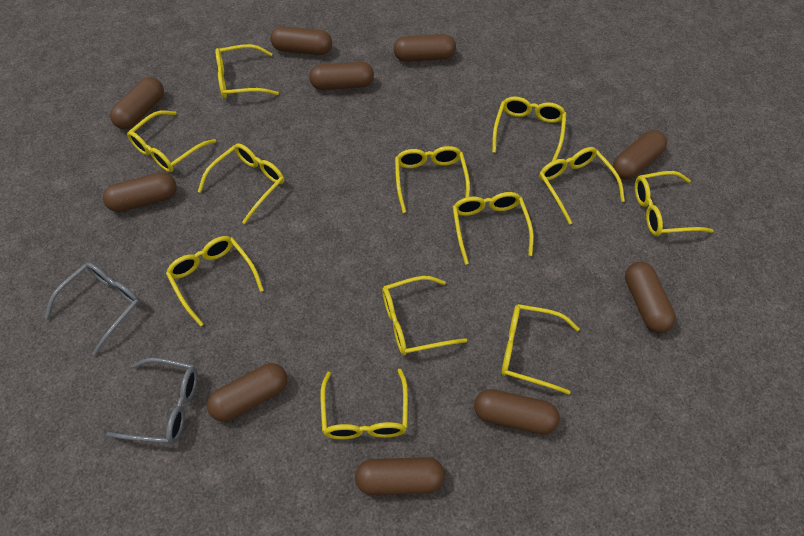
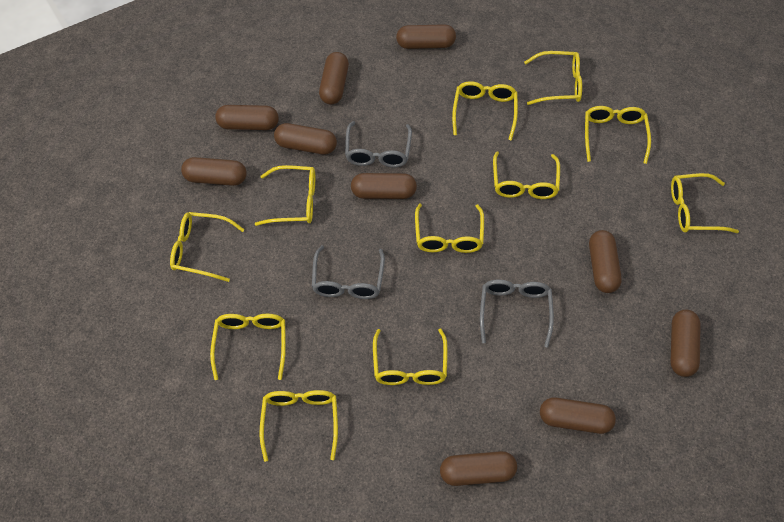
grey glasses: [45,262,141,356] [106,358,198,444] = 2 -> [312,245,385,299] [345,121,412,168] [480,280,554,348] = 3
yellow glasses: [127,111,216,172] [166,236,264,327] [198,143,284,224] [215,44,279,99] [320,369,408,439] [382,276,467,355] [395,146,470,213] [452,192,534,265] [492,96,567,161] [502,304,580,395] [539,147,625,225] [635,171,713,236] = 12 -> [170,212,245,282] [210,314,286,380] [255,165,315,226] [259,390,338,462] [373,329,448,385] [415,204,484,253] [452,81,518,141] [493,151,560,199] [524,51,582,105] [585,106,651,164] [671,173,739,233] = 11

